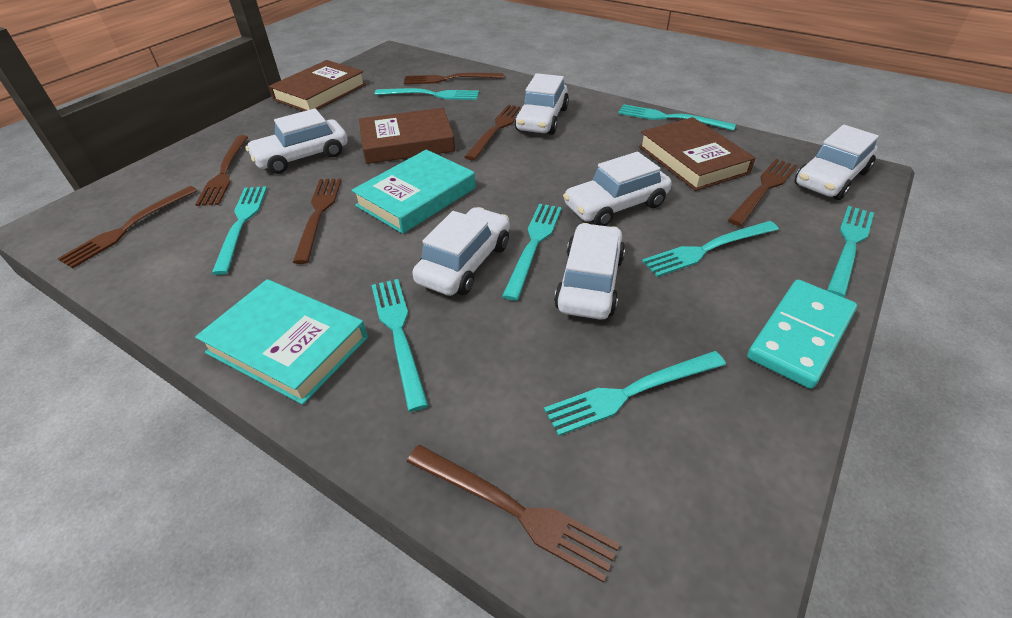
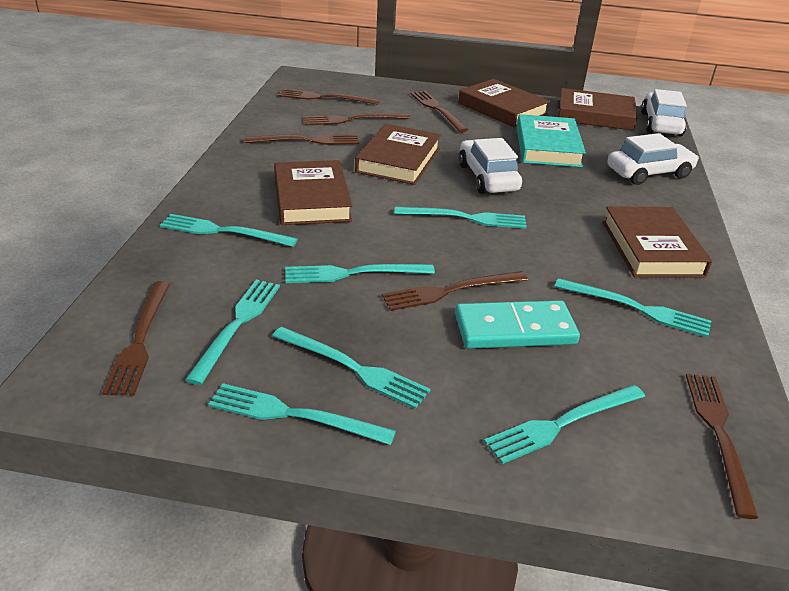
brown book: [269,60,366,111] [359,108,455,164] [639,117,756,191] = 3 -> [274,160,352,225] [355,124,441,185] [458,79,550,128] [558,88,638,131] [603,206,712,277] = 5
turquoise book: [195,279,368,405] [352,149,476,234] = 2 -> [517,114,586,167] = 1
white car: [245,109,348,174] [412,207,510,296] [515,73,569,135] [554,223,625,320] [563,152,672,226] [794,125,879,200] = 6 -> [459,138,522,194] [608,133,699,185] [641,89,687,136] = 3

